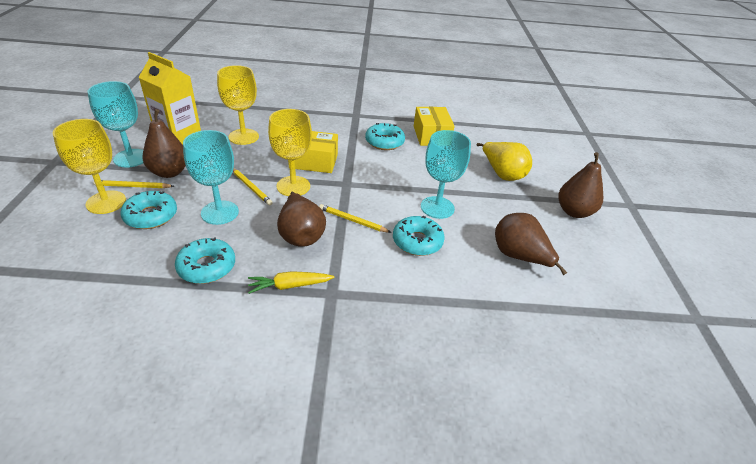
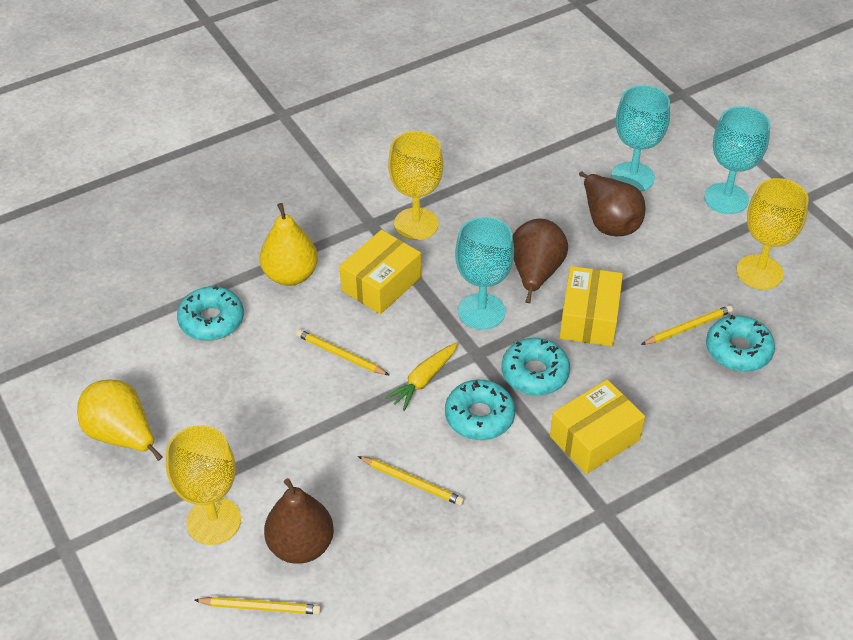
brown pear: [143,109,186,178] [277,192,326,247] [495,213,567,275] [558,152,603,218] = 4 -> [264,478,334,564] [513,219,568,303] [579,171,645,236] = 3
yellow box: [288,131,338,173] [414,107,455,146] = 2 -> [340,230,421,314] [550,379,645,474] [560,266,623,346] = 3
yellow carton: [138,52,201,145] = 1 -> none = 0
yellow pear: [476,142,532,181] = 1 -> [77,379,163,461] [260,203,318,286] = 2
yellow pencil: [93,180,174,188] [233,168,273,205] [319,204,392,233] = 3 -> [194,597,321,614] [296,329,389,375] [358,456,464,506] [641,305,733,345] = 4

